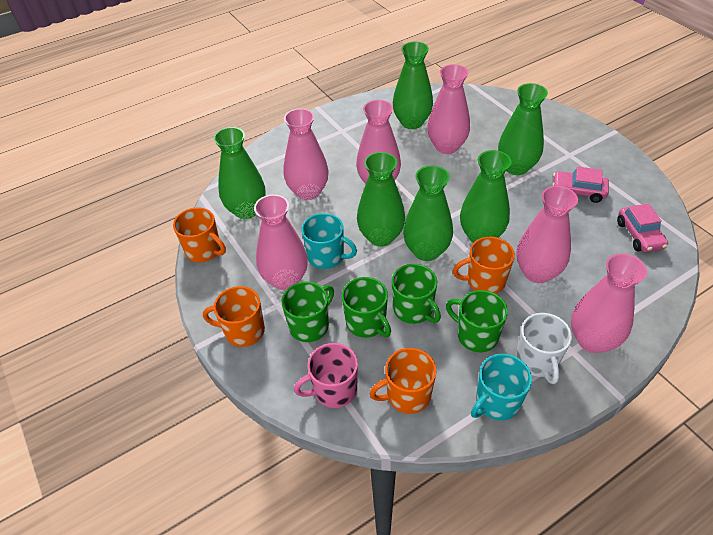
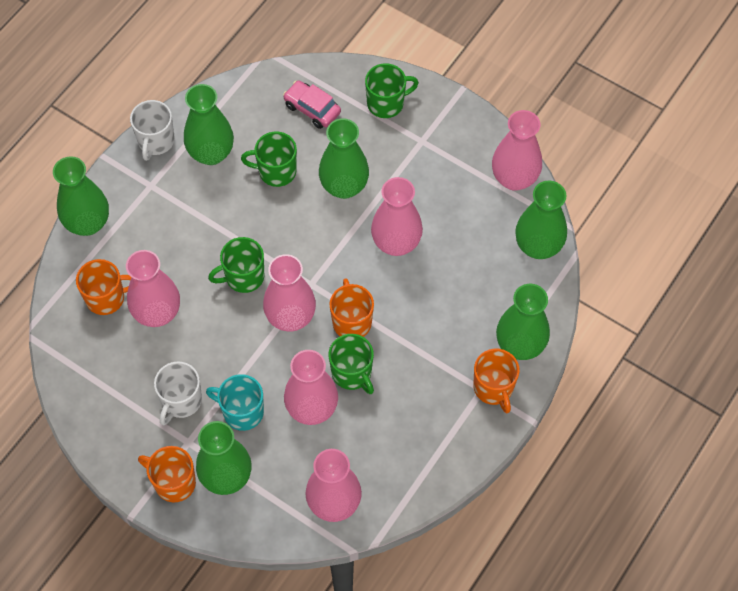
pink car: [552,166,609,203] [617,203,668,252] = 2 -> [283,80,341,129] = 1
pink mug: [294,343,358,408] = 1 -> none = 0
turquoise mug: [302,213,357,269] [471,354,532,420] = 2 -> [206,374,264,431] = 1
white mug: [516,313,572,384] = 1 -> [130,100,175,161] [154,361,202,425] = 2

